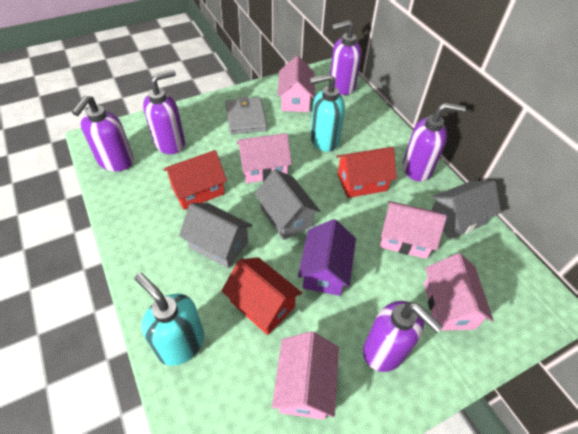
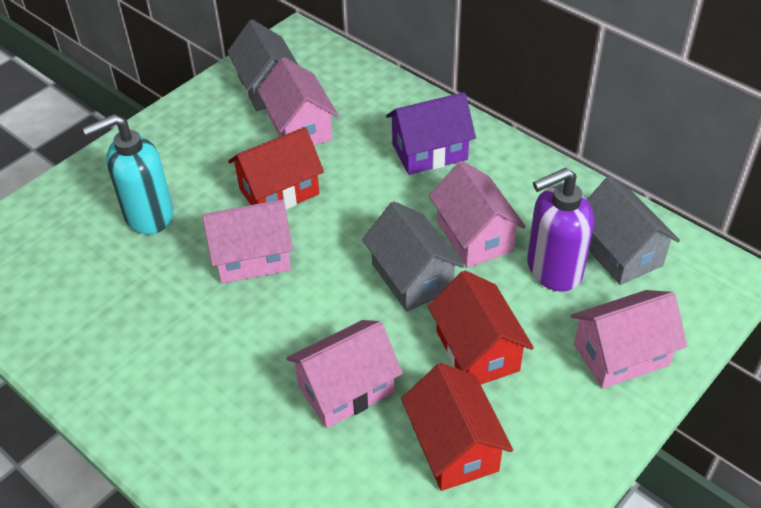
grey wallet: [225,96,267,134] = 1 -> none = 0
purple soap dispenser: [72,95,134,172] [143,70,185,154] [330,20,362,95] [363,301,443,372] [403,103,466,182] = 5 -> [527,168,594,291] = 1
turquoise soap dispenser: [135,273,204,366] [310,73,345,152] = 2 -> [82,114,173,234] = 1

